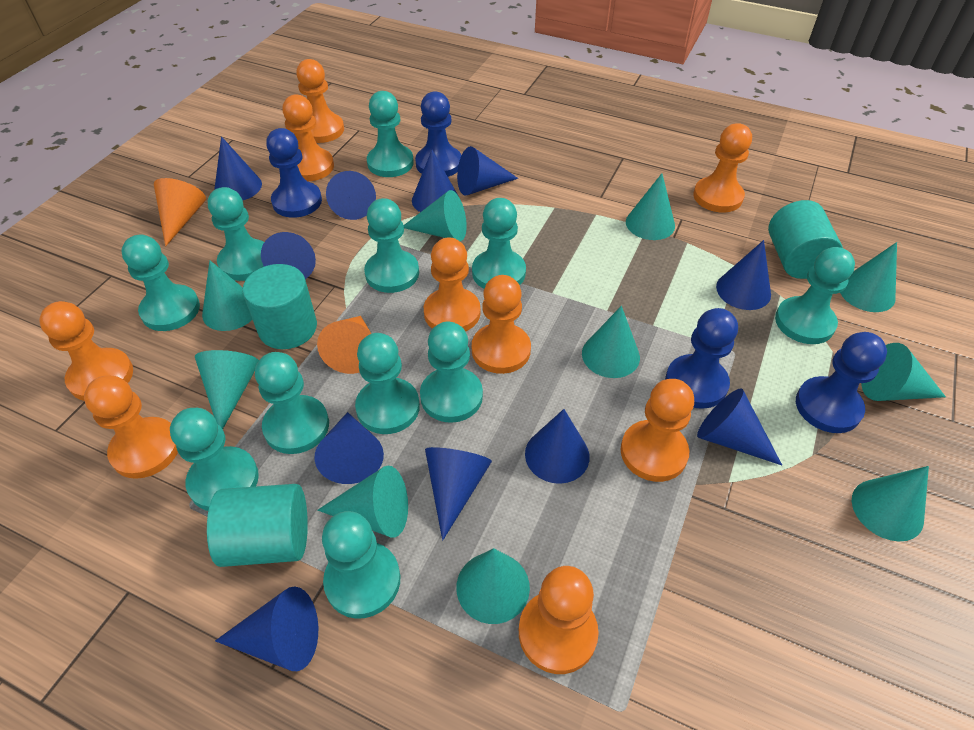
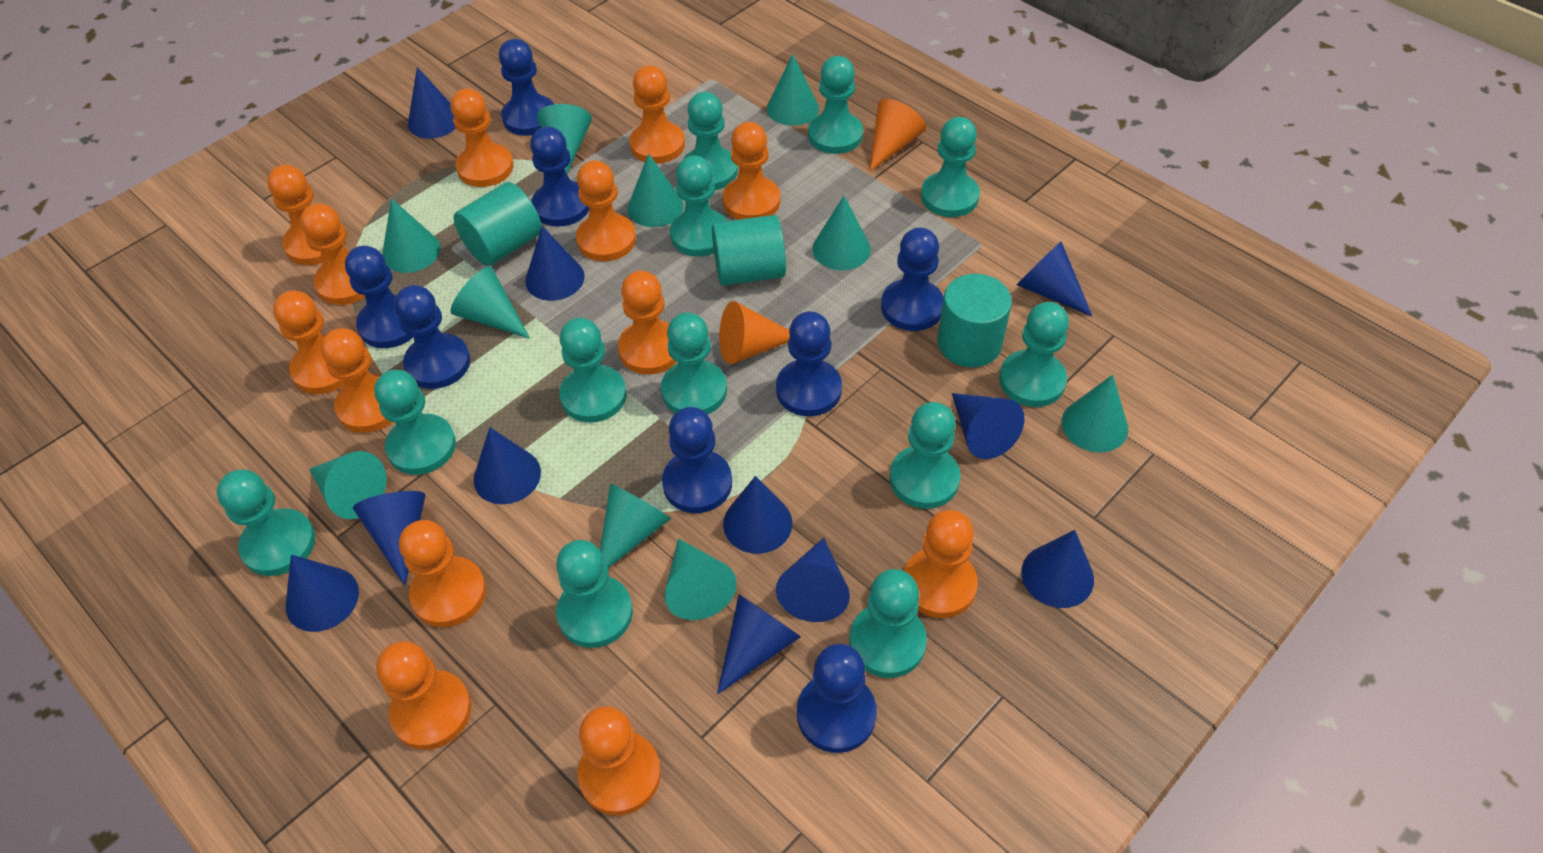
blue pawn: [266,128,322,218] [415,91,461,177] [665,308,738,409] [796,332,887,433] = 4 -> [345,246,414,348] [394,285,470,389] [499,39,554,136] [530,127,589,227] [662,407,732,513] [776,311,842,416] [797,644,877,753] [881,228,944,331] = 8
orange pawn: [39,301,133,401] [84,375,178,479] [282,95,334,181] [296,59,344,143] [424,237,480,332] [472,275,531,374] [519,566,599,674] [620,379,694,482] [693,123,752,213] = 9 -> [267,165,345,265] [273,291,344,394] [300,203,365,305] [321,328,392,433] [376,641,471,750] [399,520,486,627] [451,89,514,187] [576,160,636,261] [578,706,661,816] [618,271,677,375] [629,66,685,164] [723,122,780,220] [904,510,978,618] = 13
turquoise pawn: [121,235,200,331] [170,408,259,511] [208,187,264,281] [255,352,329,454] [322,511,400,619] [355,333,420,434] [364,198,419,293] [367,91,414,177] [420,321,483,423] [472,198,526,289] [775,247,855,344] = 11 -> [217,470,315,576] [374,370,456,475] [556,540,633,648] [559,318,626,423] [661,312,727,415] [670,155,727,257] [683,92,738,190] [808,56,863,154] [849,569,927,678] [890,402,961,509] [921,117,980,217] [999,302,1069,407] = 12

